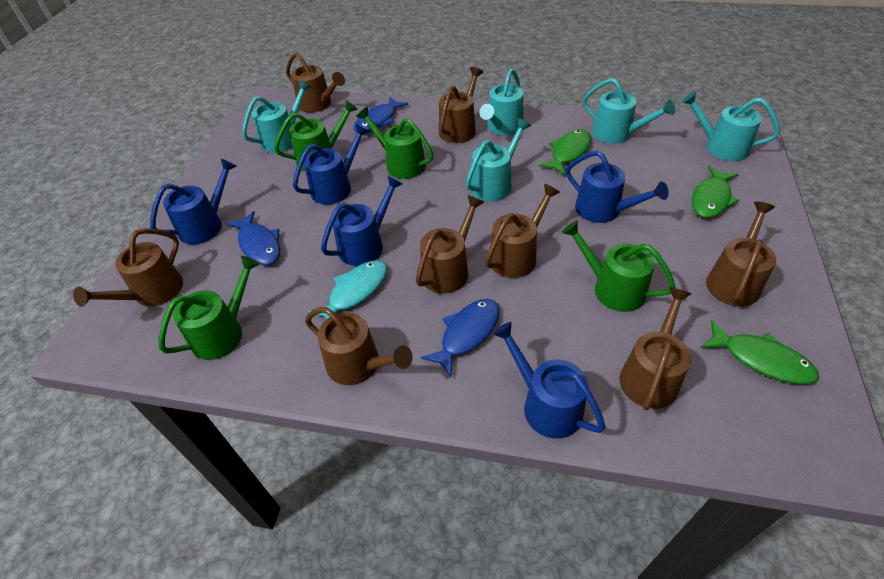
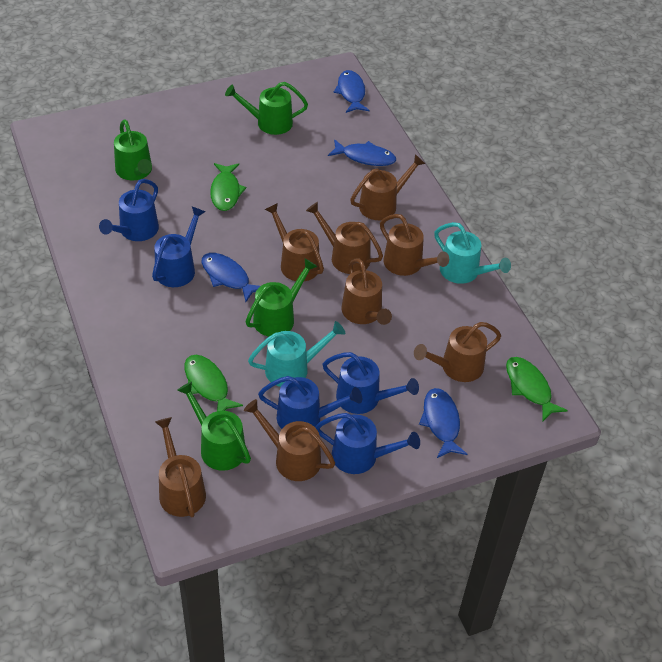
blue fish: [226,211,280,265] [353,97,409,132] [421,299,500,377] = 3 -> [201,253,260,302] [328,139,396,166] [333,70,369,113] [419,388,467,458] = 4
turquoise fish: [308,260,387,319] = 1 -> none = 0
turquoise watering can: [242,80,311,153] [466,118,531,201] [479,69,523,135] [583,78,675,144] [682,91,780,161] = 5 -> [248,321,345,387] [434,222,511,284] = 2

